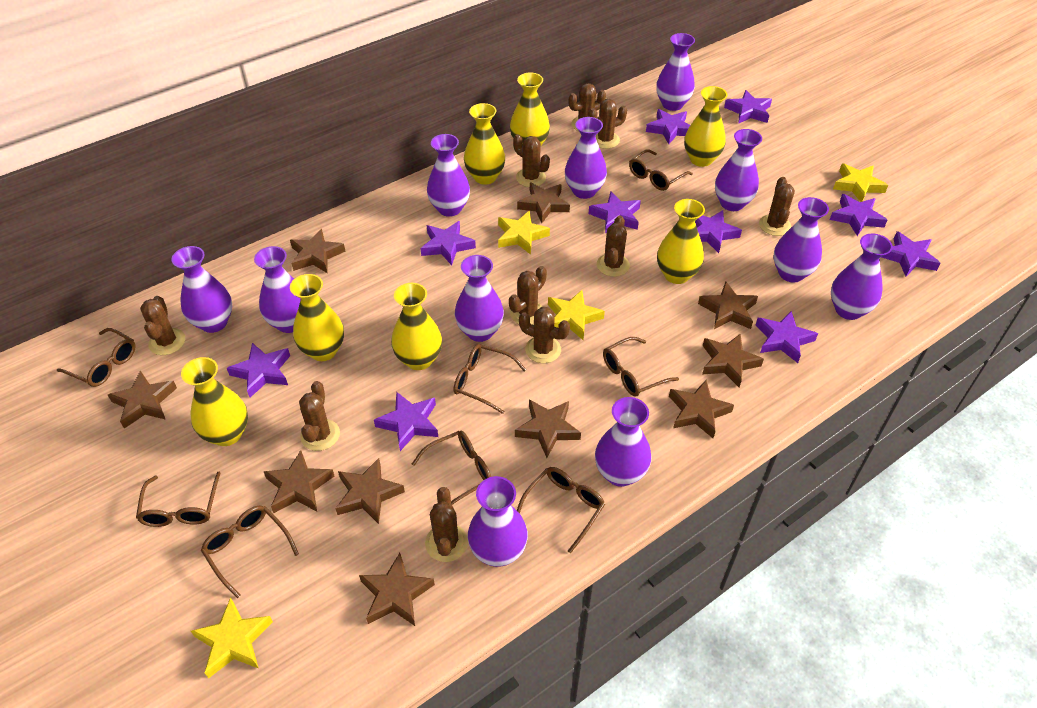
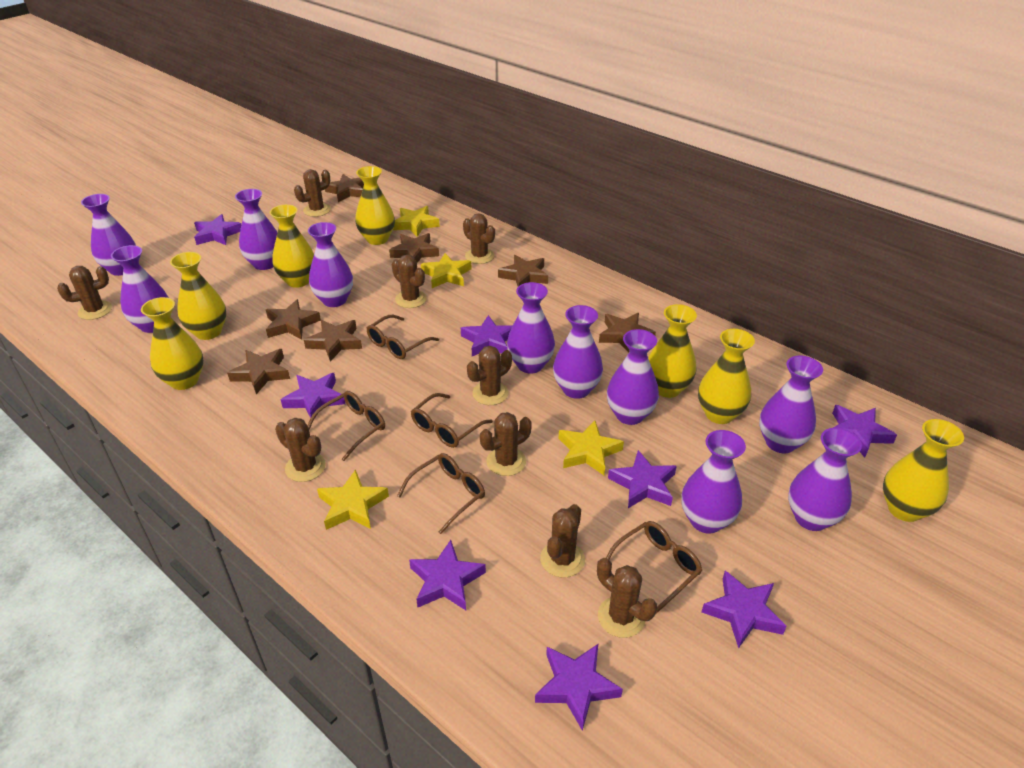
brown cactus: [140,296,185,355] [299,381,340,451] [425,487,468,562] [509,266,547,325] [513,134,550,187] [519,307,570,363] [569,83,606,131] [588,99,627,149] [597,215,630,277] [759,177,795,236] = 10 -> [57,266,112,320] [275,418,326,482] [294,169,331,217] [392,255,427,308] [463,213,495,264] [467,346,512,405] [480,412,532,476] [540,504,585,578] [597,558,657,638] = 9
brown glasses: [57,328,136,387] [136,472,221,527] [201,506,299,598] [412,431,491,505] [454,344,526,414] [517,467,605,553] [603,337,679,397] [629,149,693,191] = 8 -> [307,391,385,461] [367,315,439,359] [397,453,485,534] [411,393,493,448] [606,521,702,614] = 5
brown star: [108,370,177,429] [264,450,334,513] [290,229,346,273] [335,458,405,524] [359,553,435,626] [515,399,581,458] [517,182,570,223] [669,380,734,438] [698,282,758,329] [702,333,764,387] = 10 -> [227,349,290,394] [266,299,321,339] [304,320,362,362] [325,174,364,202] [389,233,439,263] [498,255,548,287] [599,313,656,353] = 7
purple star: [227,343,290,397] [374,392,438,451] [421,221,476,265] [588,191,641,233] [646,109,690,144] [695,210,742,253] [724,90,772,124] [756,311,818,363] [830,194,887,236] [881,231,941,276] = 10 -> [194,214,241,245] [281,373,345,418] [409,540,486,610] [461,315,513,356] [535,644,623,731] [608,450,677,508] [702,571,787,649] [832,405,897,457] = 8
purple vase: [171,246,232,333] [254,246,301,333] [427,134,470,217] [455,255,504,342] [468,476,528,567] [565,117,607,199] [595,397,651,487] [656,33,695,111] [715,129,762,211] [773,197,829,283] [831,234,893,320] = 11 -> [81,194,136,276] [111,245,169,333] [235,189,278,270] [308,222,353,307] [507,282,555,374] [553,305,603,399] [607,329,659,425] [681,430,746,534] [759,356,823,453] [788,428,862,531] = 10

